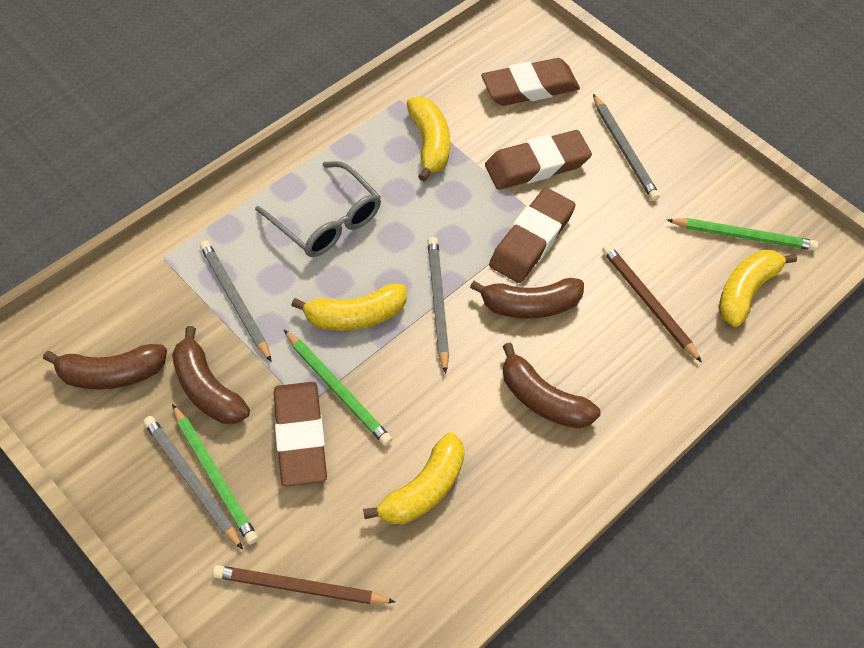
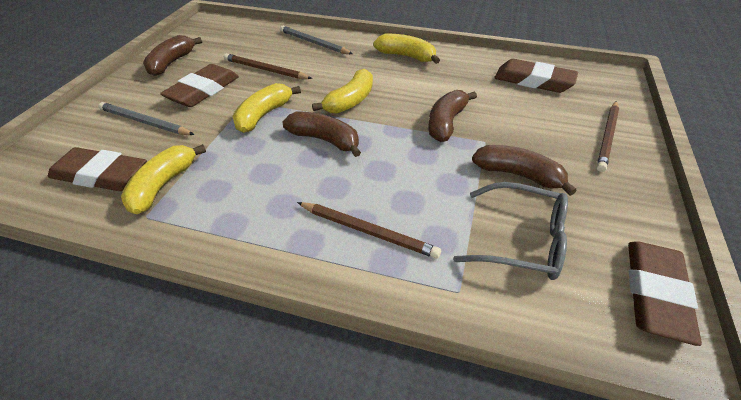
brown pencil: [213,565,396,604] [602,244,702,363] = 2 -> [224,53,312,79] [297,202,441,259] [597,101,619,172] = 3
green pencil: [172,404,258,545] [284,330,392,446] [667,218,818,251] = 3 -> none = 0
grey pencil: [143,416,243,550] [200,240,272,362] [428,237,449,374] [593,94,660,201] = 4 -> [98,102,195,135] [280,26,353,54] = 2

